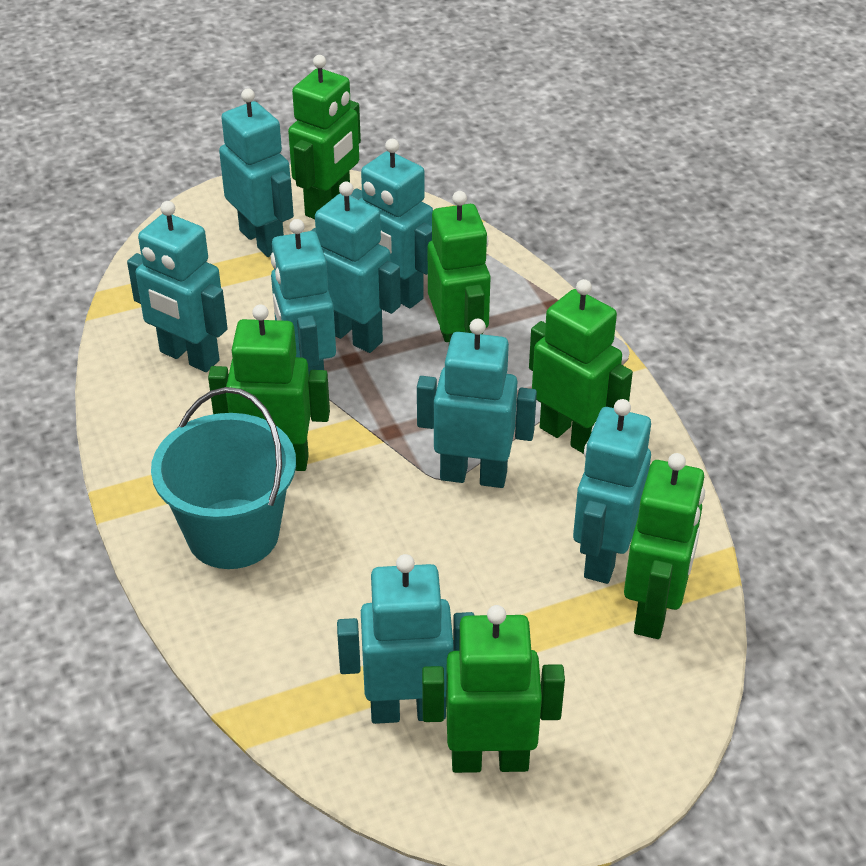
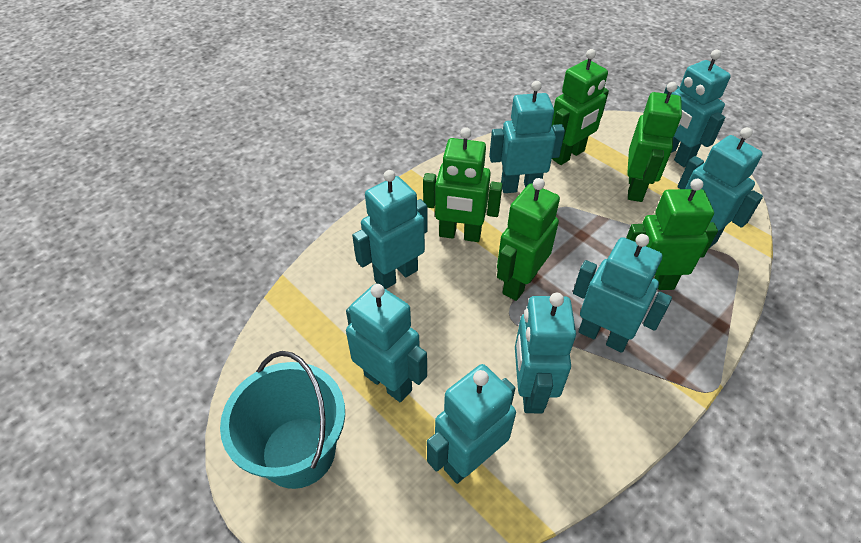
green robot: [208,304,330,471] [288,55,361,219] [422,605,565,773] [428,191,491,343] [529,279,633,454] [624,453,705,639] = 6 -> [423,127,503,242] [497,178,560,301] [552,49,609,165] [626,179,718,290] [627,82,682,202] = 5

